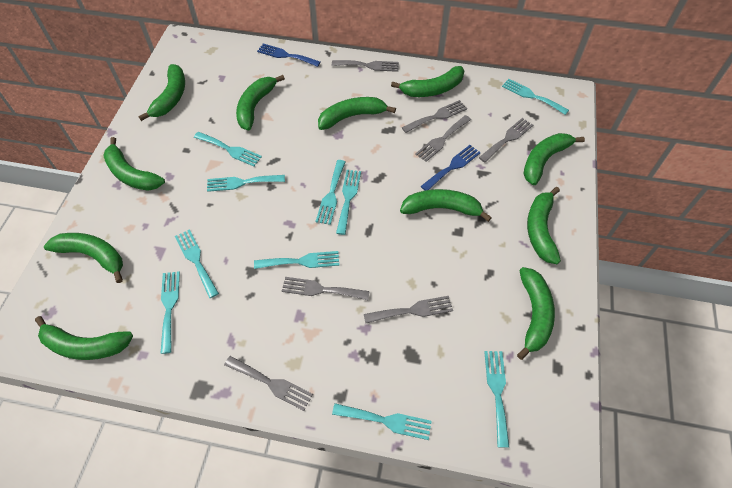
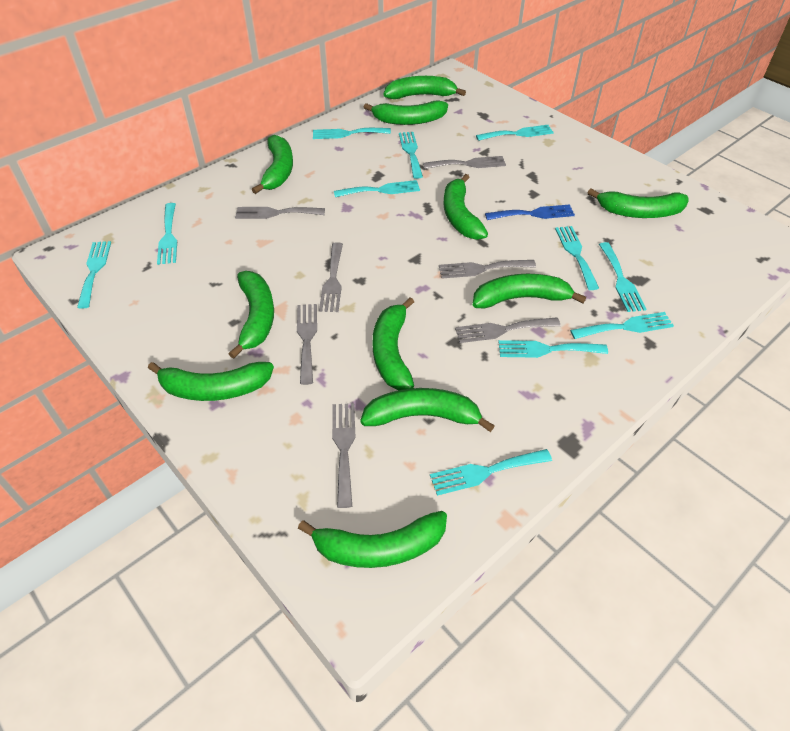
blue fork: [257,43,321,67] [421,145,481,191] = 2 -> [485,204,575,220] = 1
turquoise fork: [160,271,180,354] [175,229,219,298] [194,132,262,166] [207,175,285,192] [254,251,340,269] [315,160,345,225] [332,403,432,440] [336,170,361,235] [484,351,509,448] [502,79,569,115] = 10 -> [77,241,111,309] [157,203,177,265] [313,128,391,139] [334,180,420,197] [399,132,423,179] [430,449,552,496] [476,125,554,141] [498,340,608,358] [555,226,599,290] [570,312,674,339] [599,242,646,312] = 11

